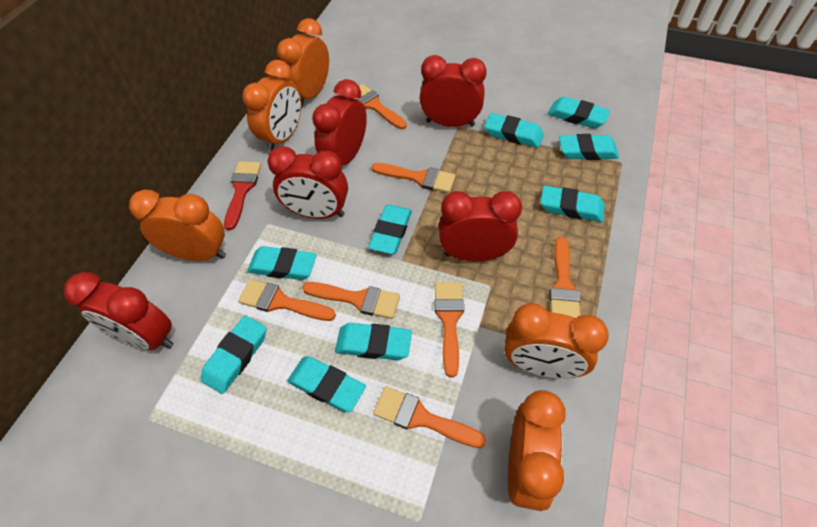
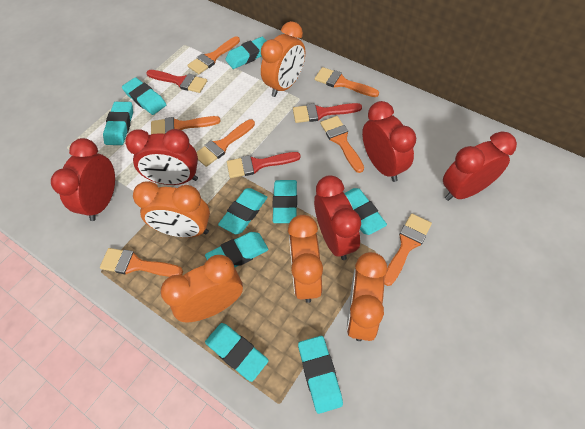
red brush: [224,161,261,230] = 1 -> [146,70,207,93] [227,152,301,178] [293,103,362,123] = 3

